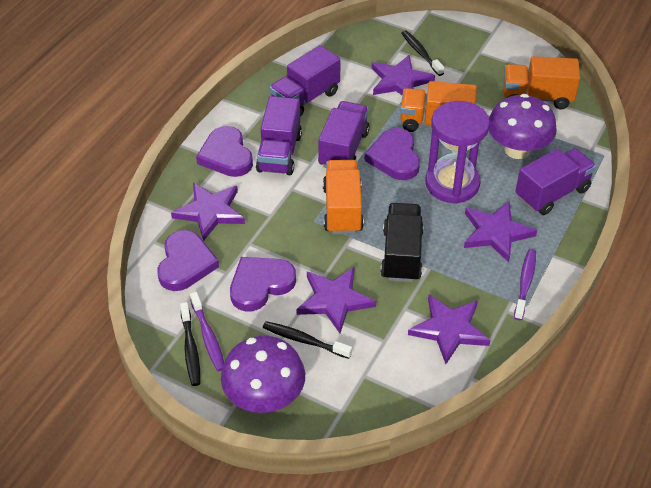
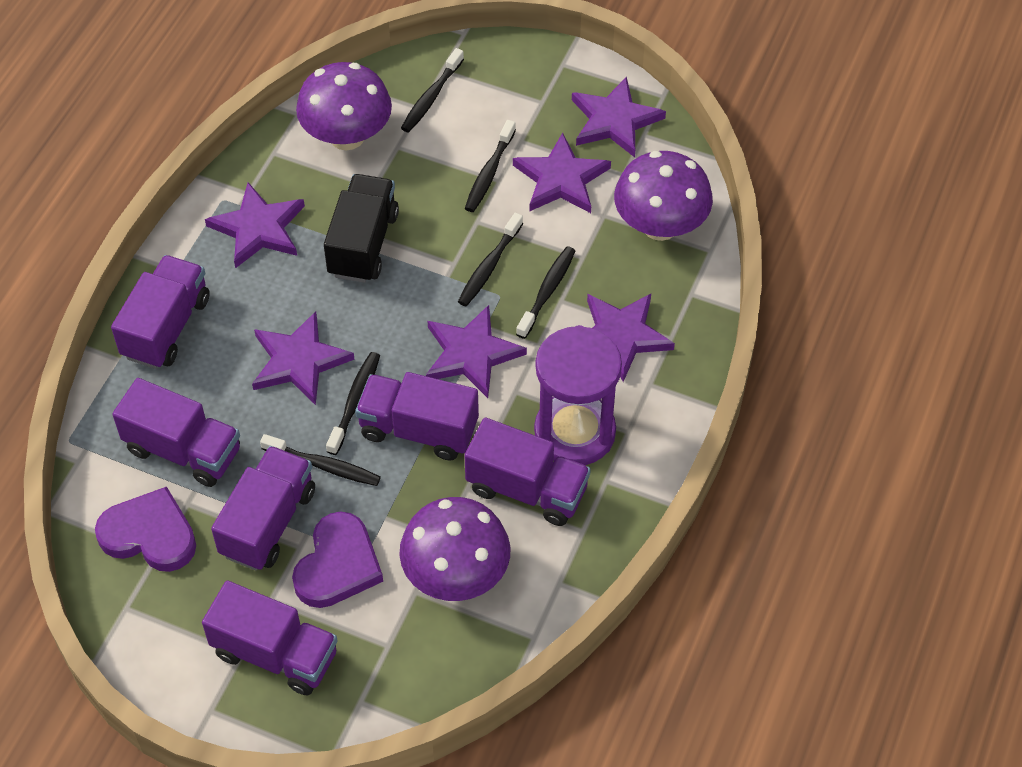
black toothbrush: [180,302,200,386] [263,321,352,359] [401,30,444,76] = 3 -> [260,434,381,486] [326,352,380,455] [401,48,464,132] [458,213,523,306] [465,120,516,212] [516,246,575,339] = 6
orange truck: [323,160,364,234] [400,81,477,132] [503,56,580,110] = 3 -> none = 0
purple heart: [157,230,219,291] [196,126,253,177] [230,257,296,312] [364,128,420,180] = 4 -> [95,486,196,572] [292,512,383,608] = 2
purple mushroom: [221,336,305,413] [489,94,557,159] = 2 -> [296,62,392,150] [399,497,510,601] [614,151,713,241] = 3
purple star: [171,183,245,241] [296,267,376,333] [372,55,435,95] [408,295,491,364] [464,202,537,263] = 5 -> [205,182,305,268] [252,311,355,405] [426,305,527,398] [513,133,611,213] [572,77,666,157] [587,294,675,382] = 6
purple toothbrush: [190,292,224,371] [514,249,536,320] = 2 -> none = 0
purple truck: [256,96,302,175] [269,45,341,117] [318,101,370,168] [515,148,596,215] = 4 -> [111,255,210,369] [112,378,240,487] [202,580,338,696] [211,446,315,570] [355,372,479,461] [464,418,591,526] = 6

